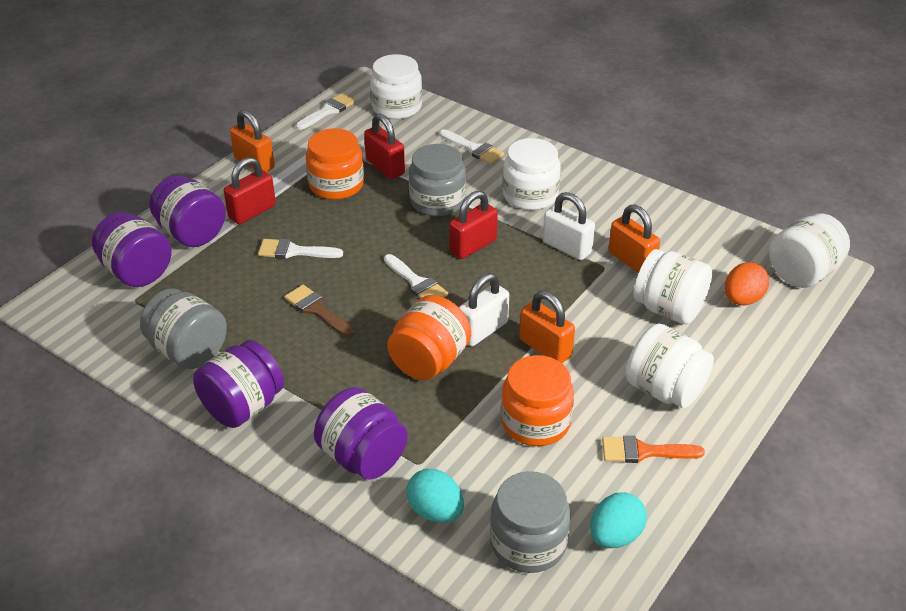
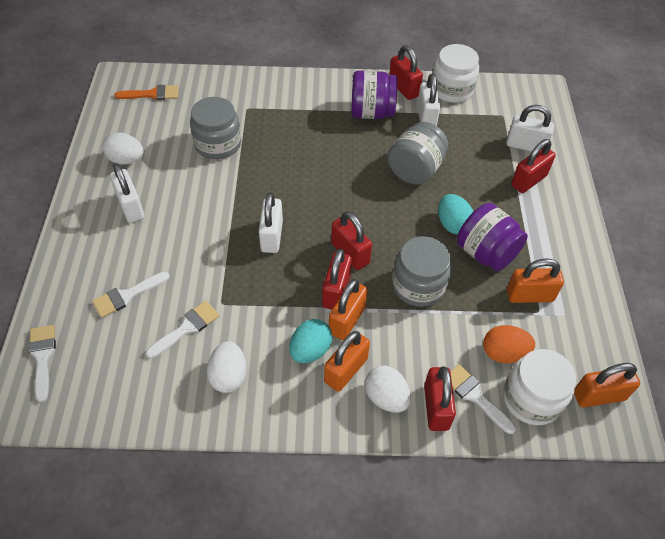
brown brush: [284,285,354,337] = 1 -> none = 0
orange jar: [306,129,364,200] [387,295,471,380] [501,355,574,446] = 3 -> none = 0
orange padlock: [230,110,275,172] [519,291,575,363] [608,204,660,273] = 3 -> [324,331,370,392] [329,279,368,340] [507,258,564,303] [574,363,640,408] = 4
purple jar: [92,212,172,287] [149,175,226,247] [193,340,284,428] [314,387,408,480] = 4 -> [351,71,397,119] [457,203,528,271] = 2
red padlock: [224,157,276,224] [364,113,405,179] [449,191,498,259] = 3 -> [322,249,352,310] [331,211,372,270] [389,45,423,100] [424,366,456,431] [511,139,556,193] = 5
white egg: none = 0 -> [102,133,143,165] [207,341,247,393] [365,366,411,413] = 3
white jar: [370,54,422,119] [502,138,561,210] [626,324,714,408] [633,249,712,324] [769,213,850,288] = 5 -> [433,44,479,103] [503,349,576,425] = 2
white padlock: [459,273,509,346] [542,192,595,260] = 2 -> [110,163,144,223] [259,192,283,253] [417,74,440,126] [506,105,554,152] = 4

